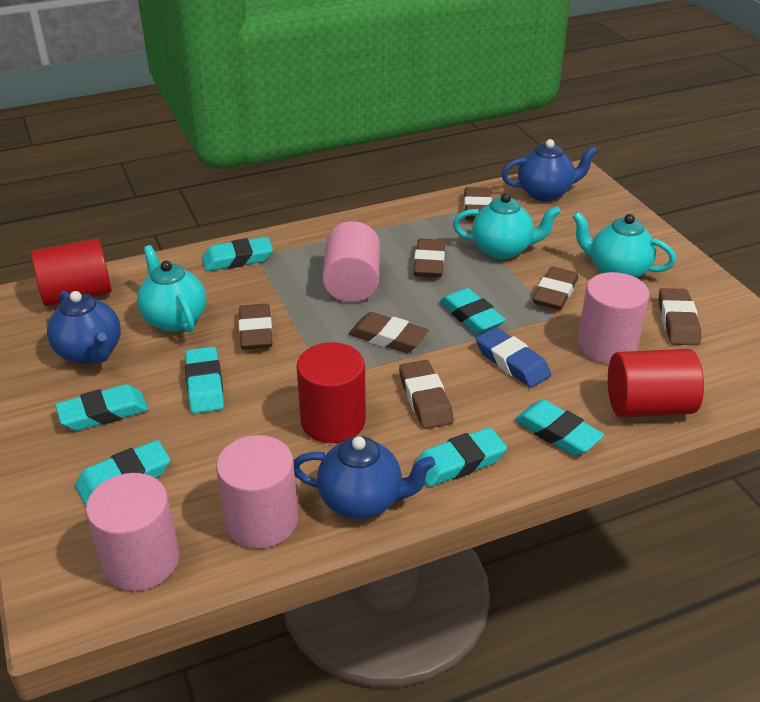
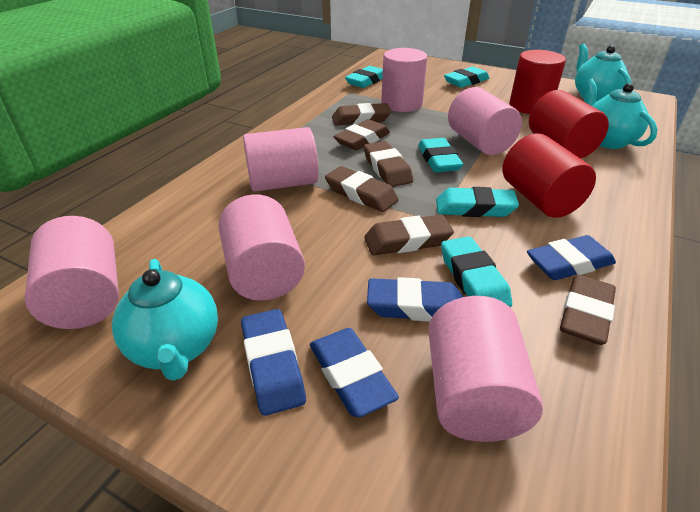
blue eraser: [476,327,551,388] = 1 -> [241,309,306,416] [310,328,399,417] [367,277,463,322] [527,235,616,280] = 4
blue teapot: [47,291,121,364] [294,436,436,519] [502,139,598,201] = 3 -> none = 0
brown eraser: [239,304,272,350] [349,312,429,353] [399,360,454,429] [413,238,445,278] [464,187,492,221] [533,266,578,310] [659,288,701,345] = 7 -> [325,166,399,212] [332,103,392,125] [334,119,390,150] [364,141,413,187] [364,215,454,255] [560,275,616,345] = 6
pink cylinder: [86,473,179,591] [216,435,298,548] [322,221,380,302] [577,272,650,364] = 4 -> [25,216,119,329] [218,194,305,301] [243,127,319,192] [381,48,427,112] [428,296,543,442] [448,87,522,155] = 6
turquoise eraser: [55,384,148,431] [75,440,170,506] [185,346,224,414] [202,237,273,271] [414,427,507,487] [440,288,506,334] [515,400,604,456] = 7 -> [345,66,383,88] [418,138,463,172] [436,187,519,217] [441,236,512,307] [444,67,489,88] = 5

